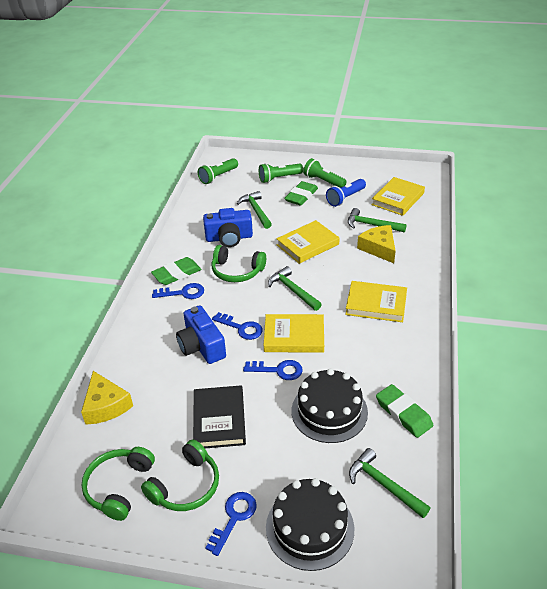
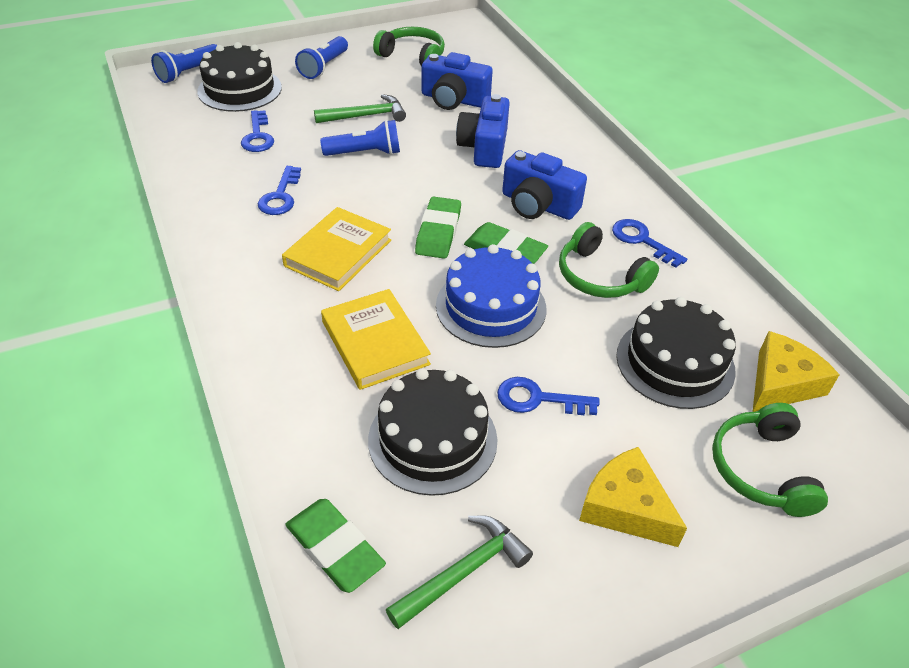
black book: [193,385,246,448] = 1 -> none = 0
black cake: [266,478,354,571] [292,368,368,443] = 2 -> [197,42,282,112] [368,368,497,496] [616,297,736,409] = 3
blue cake: none = 0 -> [436,244,546,348] = 1
blue camera: [176,305,226,364] [203,208,253,247] = 2 -> [422,52,493,110] [456,94,510,168] [502,150,587,220] = 3
blue flashlight: [326,179,366,207] = 1 -> [151,44,217,83] [295,36,348,79] [320,120,400,156] = 3
green flashlight: [198,158,238,184] [259,163,303,183] [303,158,346,188] = 3 -> none = 0
green hammer: [237,191,272,229] [268,266,322,311] [348,208,407,233] [349,448,430,518] = 4 -> [314,94,406,123] [386,515,533,629] = 2
yellow book: [264,314,324,353] [276,220,339,264] [345,281,407,322] [371,177,425,216] = 4 -> [282,207,391,291] [321,289,431,390] = 2

